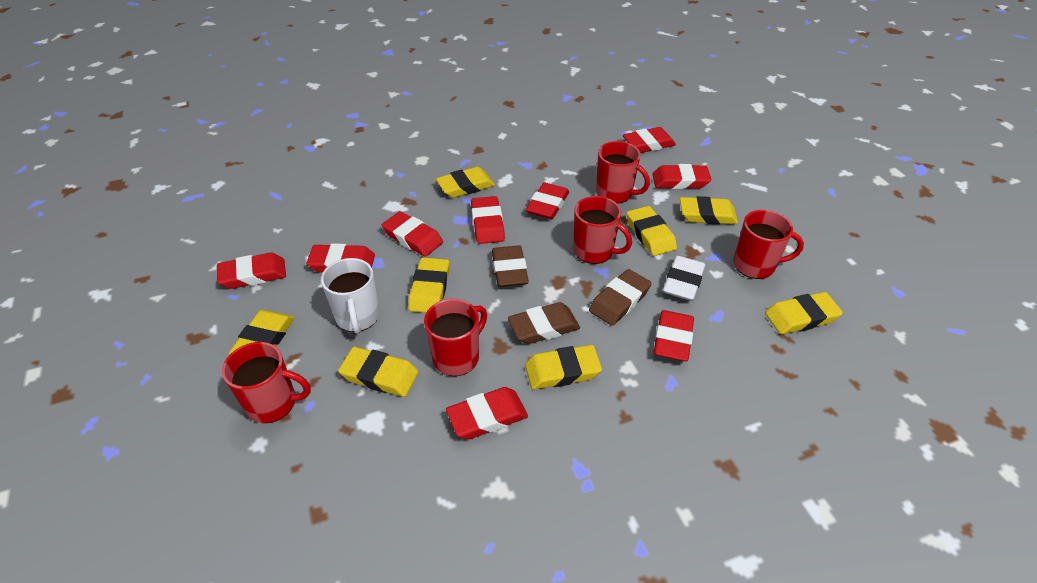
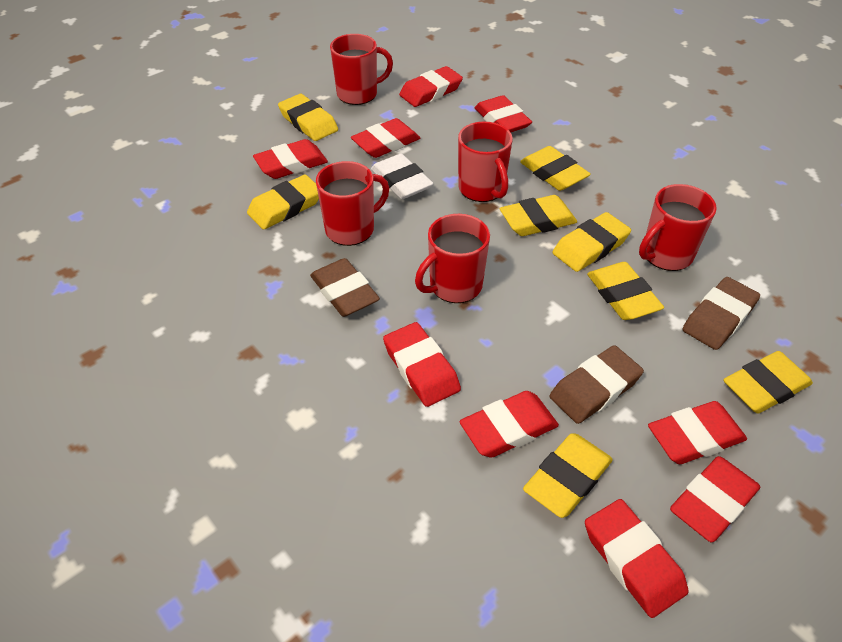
white mug: [321,258,380,334] = 1 -> none = 0

